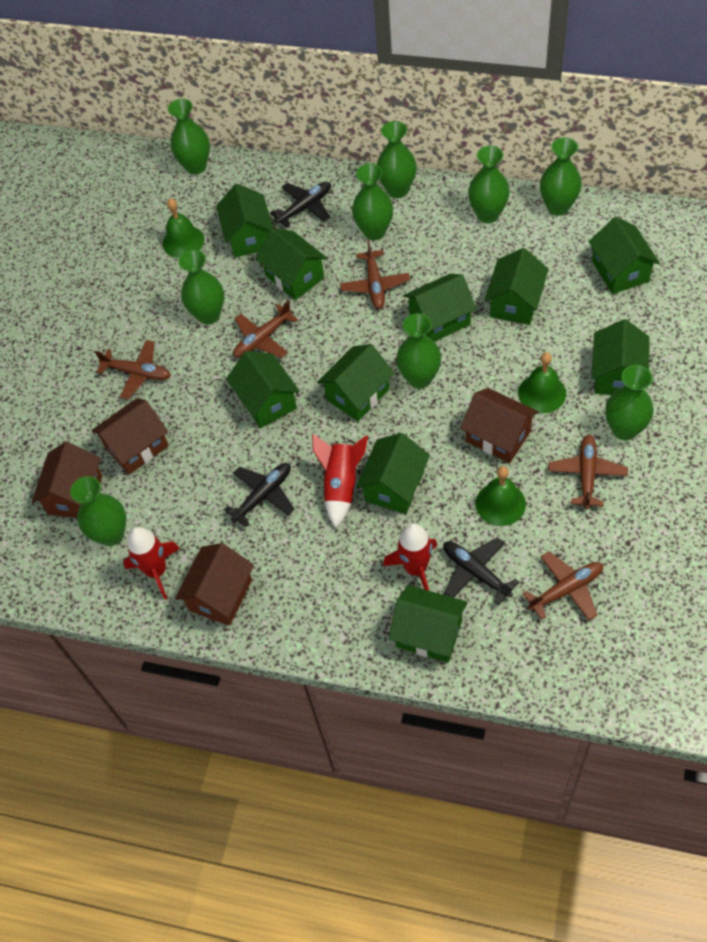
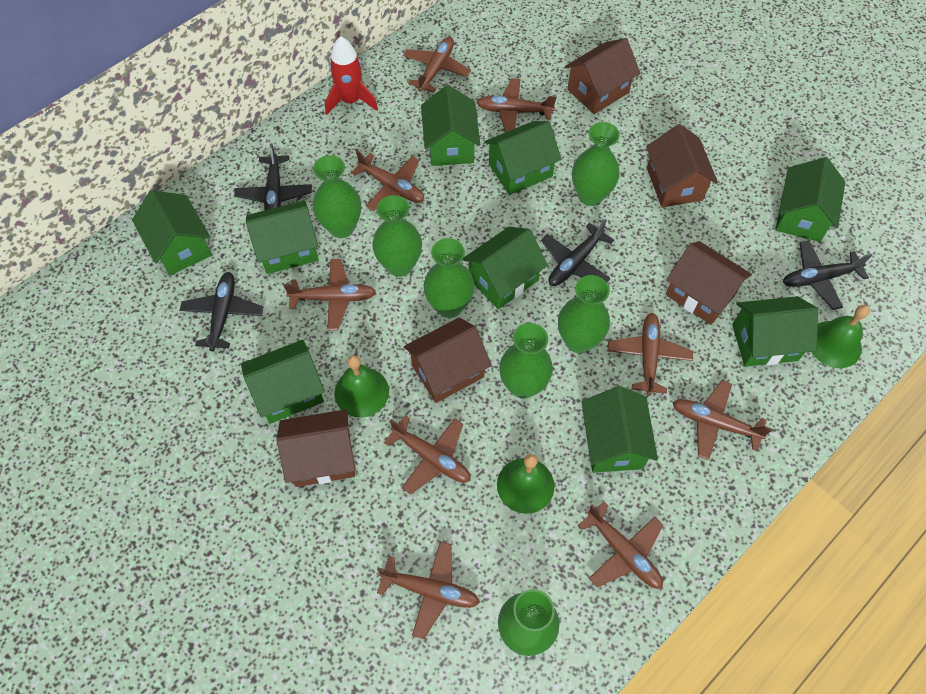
black plane: [223,463,295,527] [270,182,331,228] [443,537,519,605] = 3 -> [180,272,263,351] [234,144,312,210] [541,219,614,286] [783,240,872,310] = 4
brown house: [32,442,102,518] [92,398,169,474] [175,543,254,626] [460,388,538,463] = 4 -> [276,409,356,487] [404,317,492,403] [565,38,640,114] [646,124,718,207] [666,241,752,325] = 5
brown plane: [95,340,171,400] [233,301,298,358] [340,240,410,309] [522,551,603,621] [548,435,628,509] = 5 -> [283,259,376,330] [351,151,424,211] [377,541,480,639] [384,415,471,495] [403,37,471,93] [476,78,557,132] [578,501,663,589] [608,313,693,396] [673,380,772,460] = 9
green house: [216,184,273,257] [226,351,300,428] [256,228,327,300] [317,344,394,421] [356,433,430,514] [389,585,468,662] [404,274,476,342] [485,248,549,325] [589,217,660,294] [592,319,650,395] = 10 -> [132,190,212,275] [241,340,325,424] [246,201,319,274] [421,85,480,166] [463,227,548,309] [484,121,562,195] [582,386,658,473] [732,296,818,367] [775,157,845,242] = 9
green vase: [70,476,126,546] [168,99,210,175] [179,250,224,324] [352,164,393,240] [377,121,417,198] [396,314,441,389] [468,146,510,223] [540,137,582,216] [605,365,654,440] = 9 -> [313,155,361,238] [372,195,422,277] [424,238,474,318] [498,589,559,656] [499,323,553,399] [558,275,610,353] [572,122,620,206] = 7
red rocket: [123,527,180,599] [312,434,368,528] [383,523,437,591] = 3 -> [325,36,378,115] = 1

